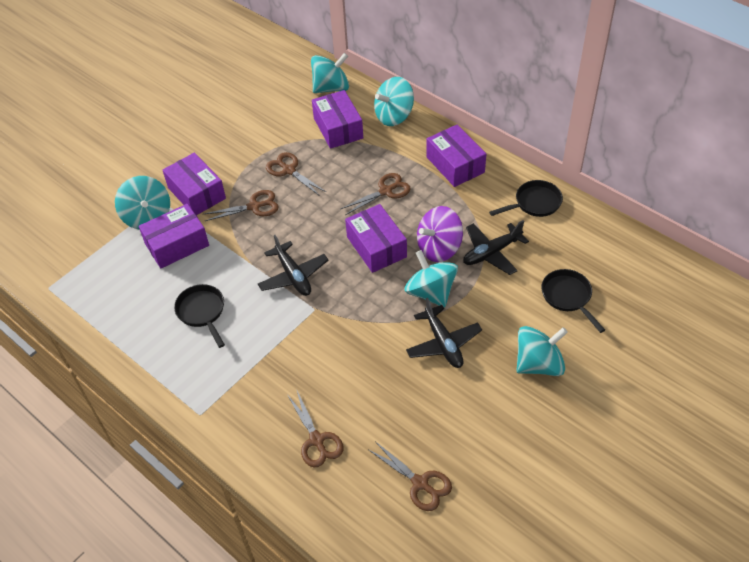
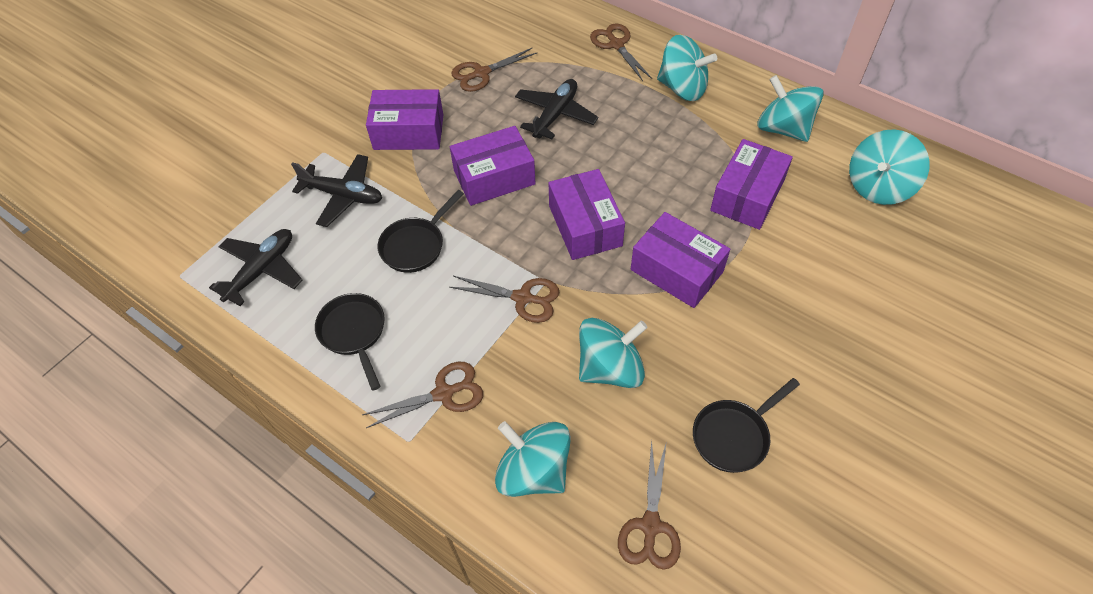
purple spinning top: [417,206,463,262] = 1 -> none = 0

